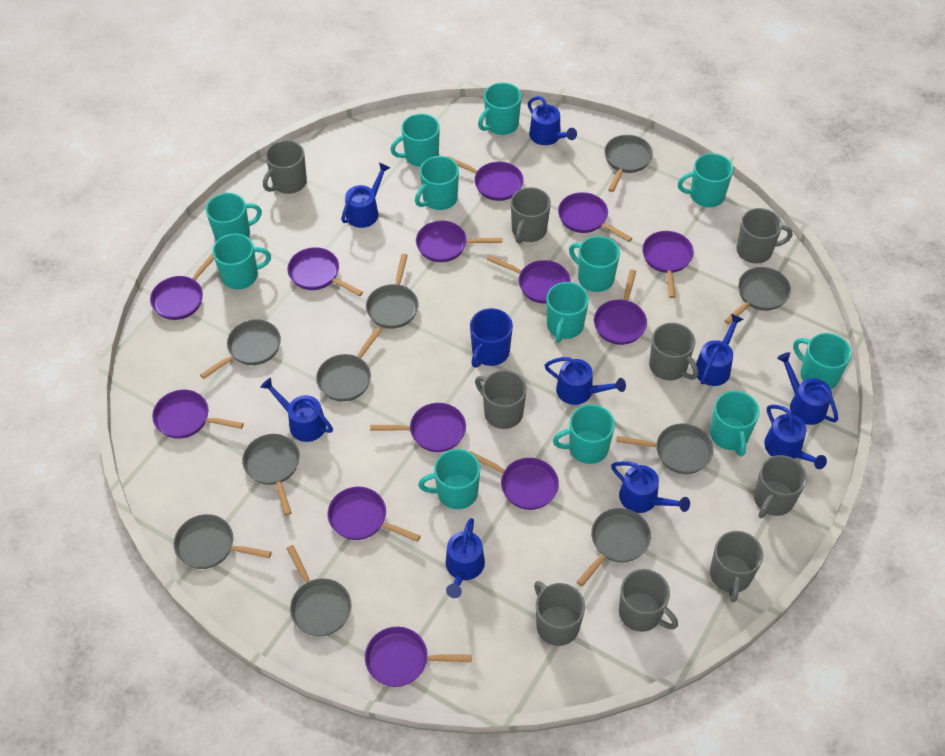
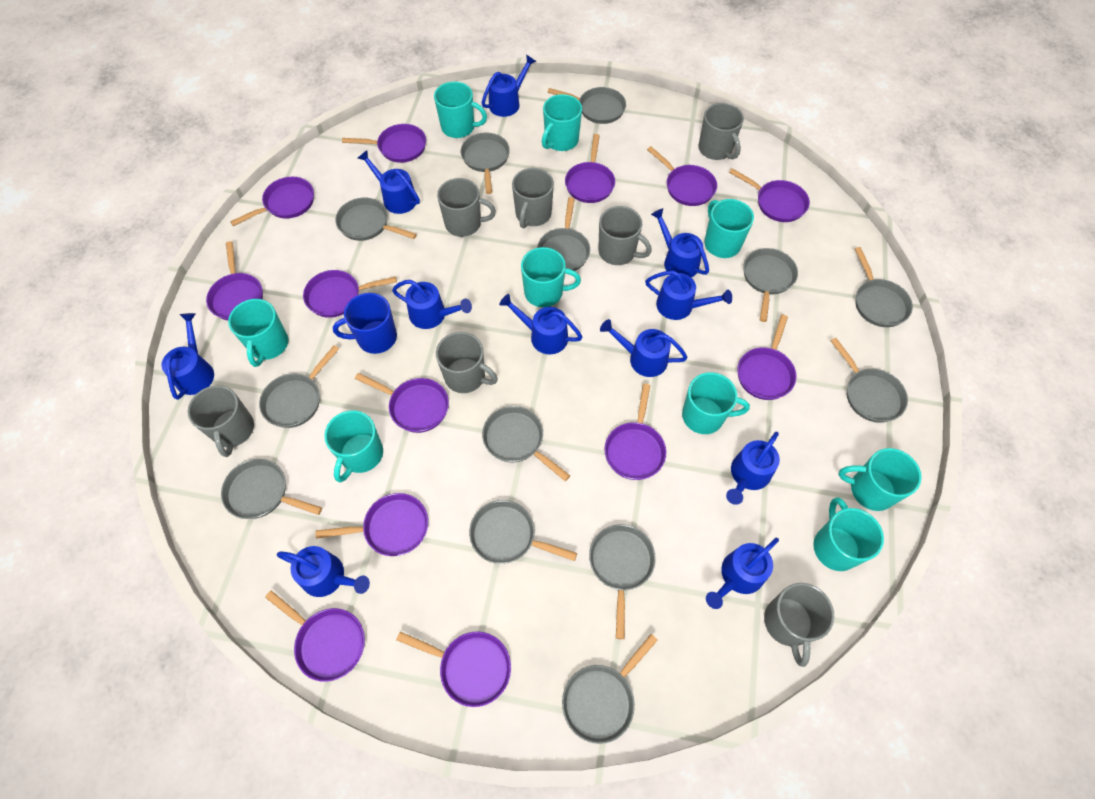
blue watering can: [260,378,333,442] [341,163,390,228] [445,518,485,598] [528,96,577,145] [544,357,626,405] [611,461,690,513] [696,314,743,386] [764,405,827,469] [777,352,838,425] = 9 -> [161,313,214,400] [277,546,370,597] [358,150,420,214] [392,280,472,329] [481,55,536,117] [499,294,582,354] [600,319,687,377] [645,270,732,320] [651,208,709,277] [706,538,779,609] [726,432,780,505] = 11
grey mug: [263,140,307,194] [475,370,527,429] [511,187,551,244] [534,581,585,646] [619,569,678,632] [649,323,698,381] [710,531,763,603] [736,208,792,264] [754,455,807,518] = 9 -> [187,385,254,457] [436,332,498,393] [437,178,496,237] [512,168,554,228] [598,206,652,265] [698,103,744,160] [764,583,834,667] = 7
grey pan: [173,514,272,569] [200,319,281,379] [242,434,299,515] [286,545,351,636] [316,327,382,402] [366,254,419,329] [577,508,651,586] [604,135,653,192] [616,424,713,474] [724,267,791,324] = 10 -> [221,459,322,519] [259,345,339,428] [335,198,417,241] [461,133,510,194] [469,500,577,564] [482,406,570,481] [537,197,590,271] [548,87,626,124] [562,634,658,744] [589,524,656,639] [743,248,798,322] [831,338,908,423] [855,247,913,327] = 13
turquoise mug: [206,193,262,241] [212,234,271,289] [390,114,440,167] [415,156,459,210] [418,449,480,509] [478,82,521,135] [547,282,589,343] [553,404,615,464] [569,236,620,292] [677,153,733,207] [710,391,760,457] [793,333,852,389] = 12 -> [228,299,289,367] [324,411,383,483] [434,81,487,138] [521,247,581,307] [542,94,582,151] [682,372,750,434] [704,199,754,258] [813,497,884,571] [838,448,922,511] = 9

